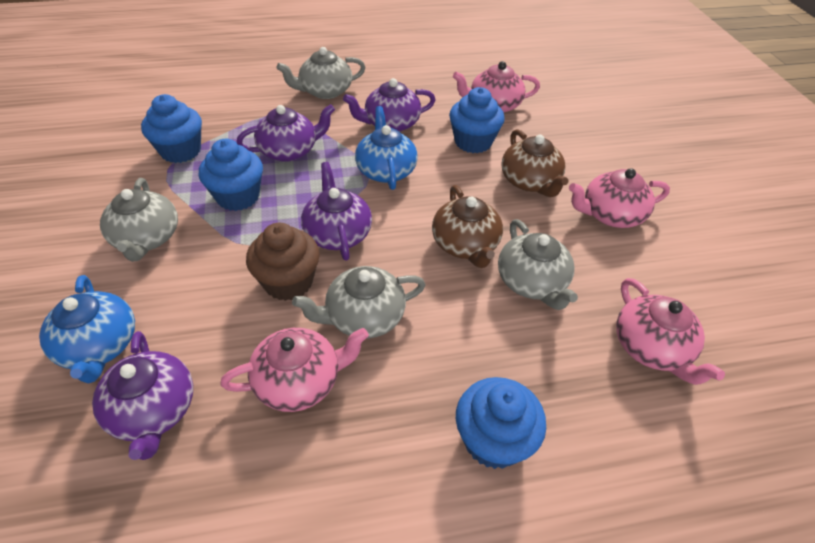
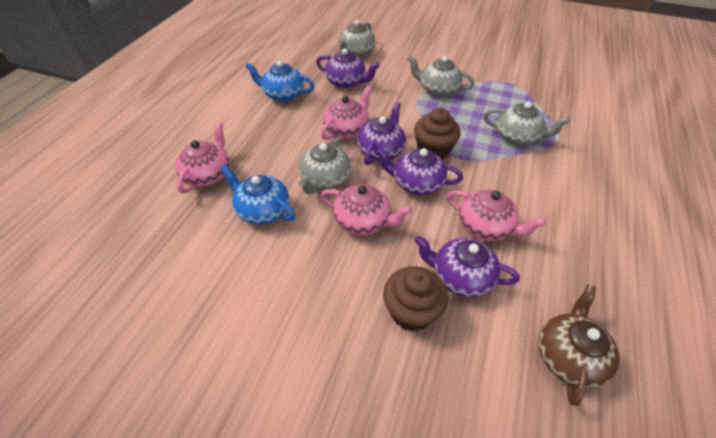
blue cupcake: [141,94,202,163] [199,139,263,211] [449,87,505,153] [456,377,546,469] = 4 -> none = 0
brown cupcake: [246,223,320,301] = 1 -> [383,266,448,331] [414,108,461,160] = 2
brown teapot: [432,185,503,268] [501,129,569,197] = 2 -> [539,284,620,406] = 1

